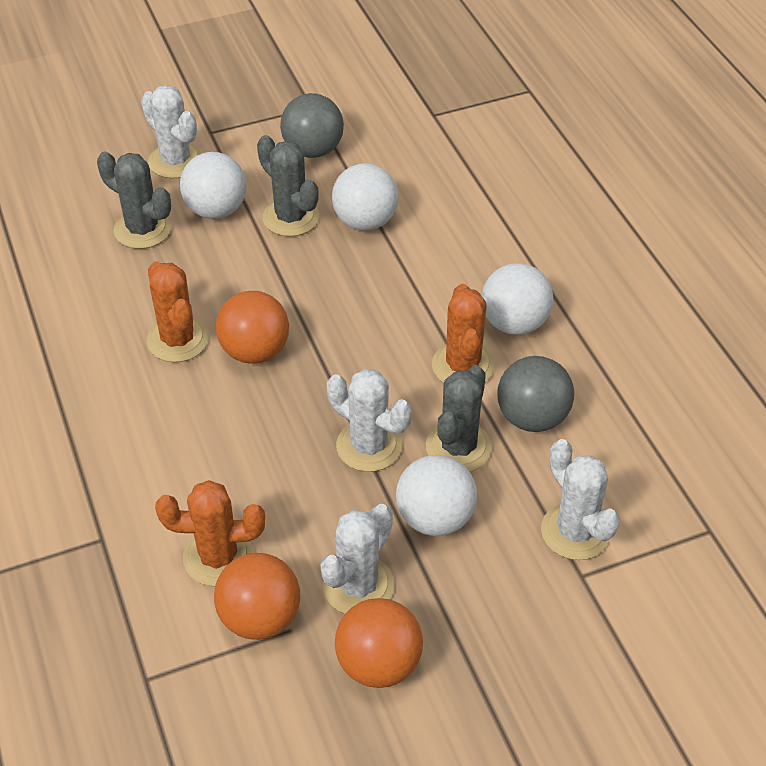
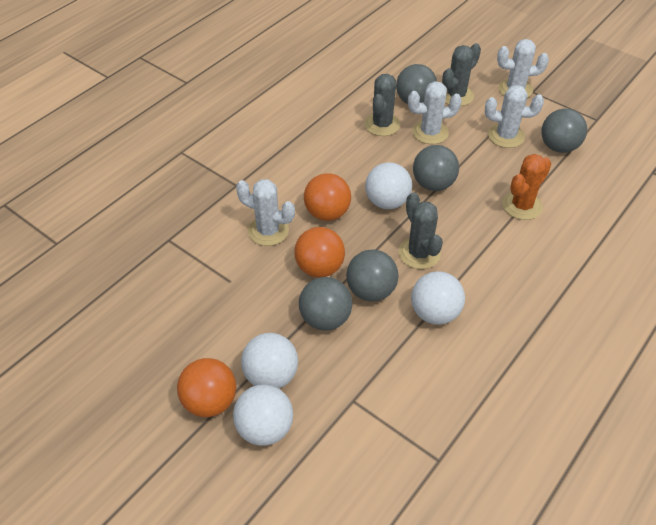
grey ball: [280,93,344,158] [497,356,574,432] = 2 -> [299,277,352,331] [346,250,398,302] [396,64,437,104] [413,145,459,191] [541,108,587,153] = 5
orange cactus: [147,261,209,362] [155,480,265,586] [432,284,495,383] = 3 -> [502,154,551,220] = 1

